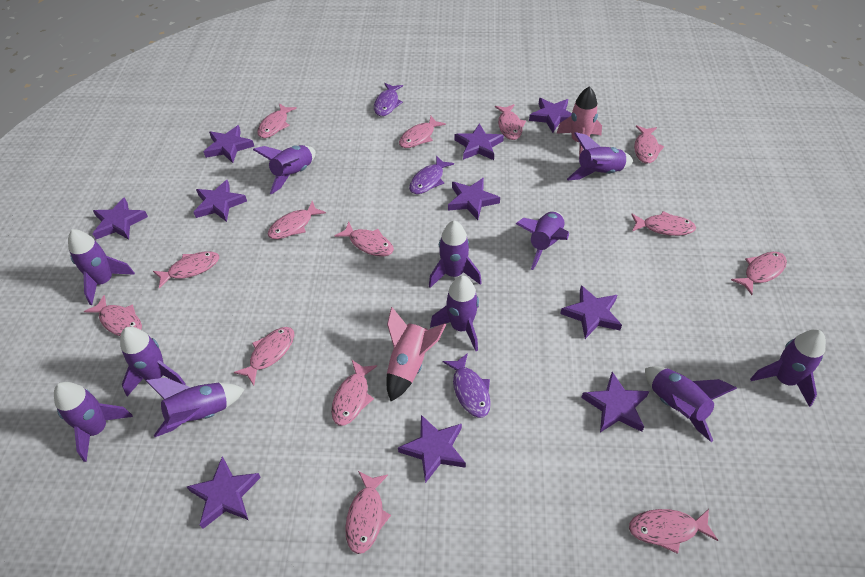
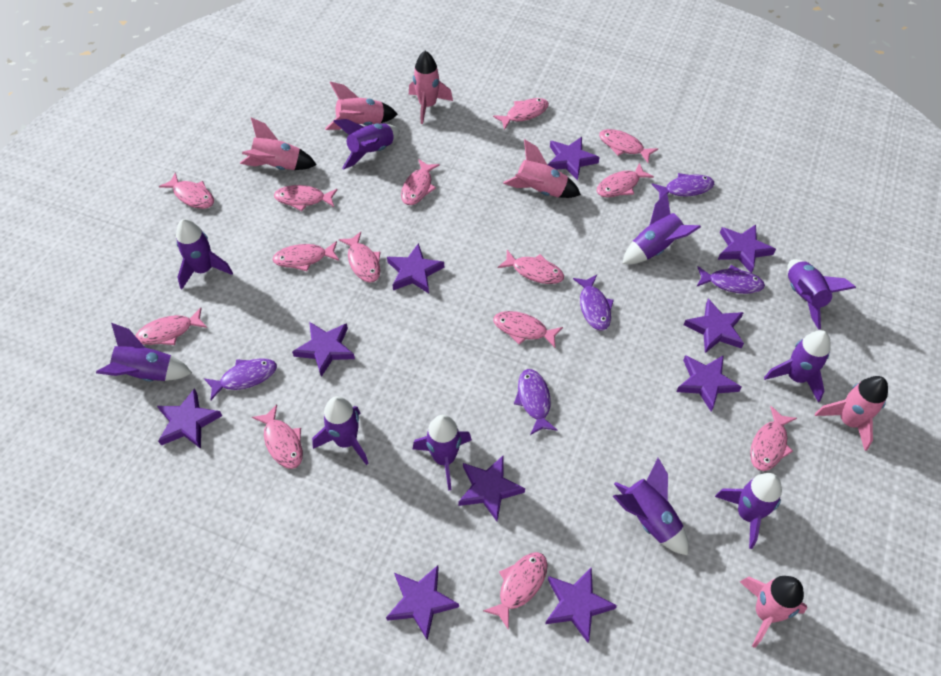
pink rocket: [387,307,446,401] [556,86,602,157] = 2 -> [240,118,316,170] [325,82,398,130] [409,51,453,124] [503,139,581,198] [740,576,807,648] [815,376,888,451] = 6
purple fish: [374,83,403,116] [409,156,454,194] [443,353,491,418] = 3 -> [204,358,277,400] [514,369,557,435] [573,275,614,331] [651,173,714,199] [697,265,765,294] = 5
purple rocket: [54,382,133,462] [68,229,135,305] [120,327,186,397] [146,378,245,437] [253,145,316,194] [429,220,482,288] [430,276,479,351] [516,211,569,270] [567,132,633,180] [645,366,737,442] [750,329,826,407] = 11 -> [96,323,192,381] [176,219,233,289] [312,396,369,465] [333,119,400,170] [413,415,472,490] [613,458,689,555] [622,192,701,264] [715,473,782,549] [764,330,831,402] [787,259,856,330] = 10

